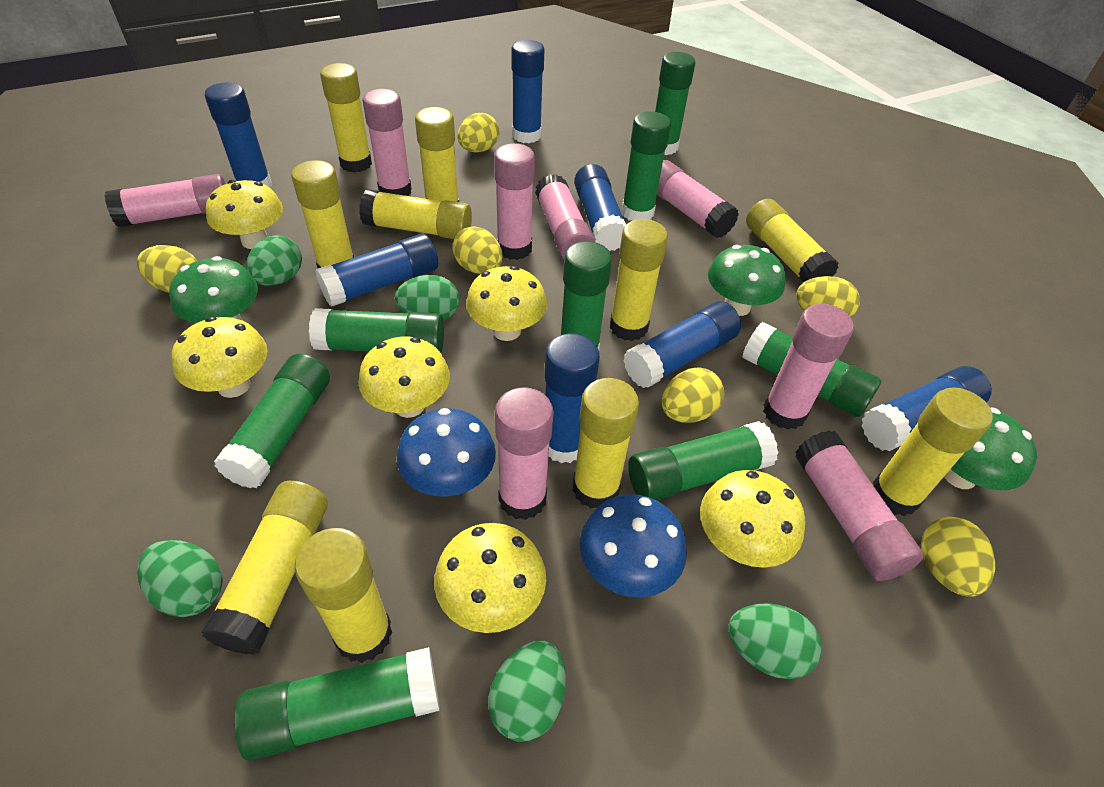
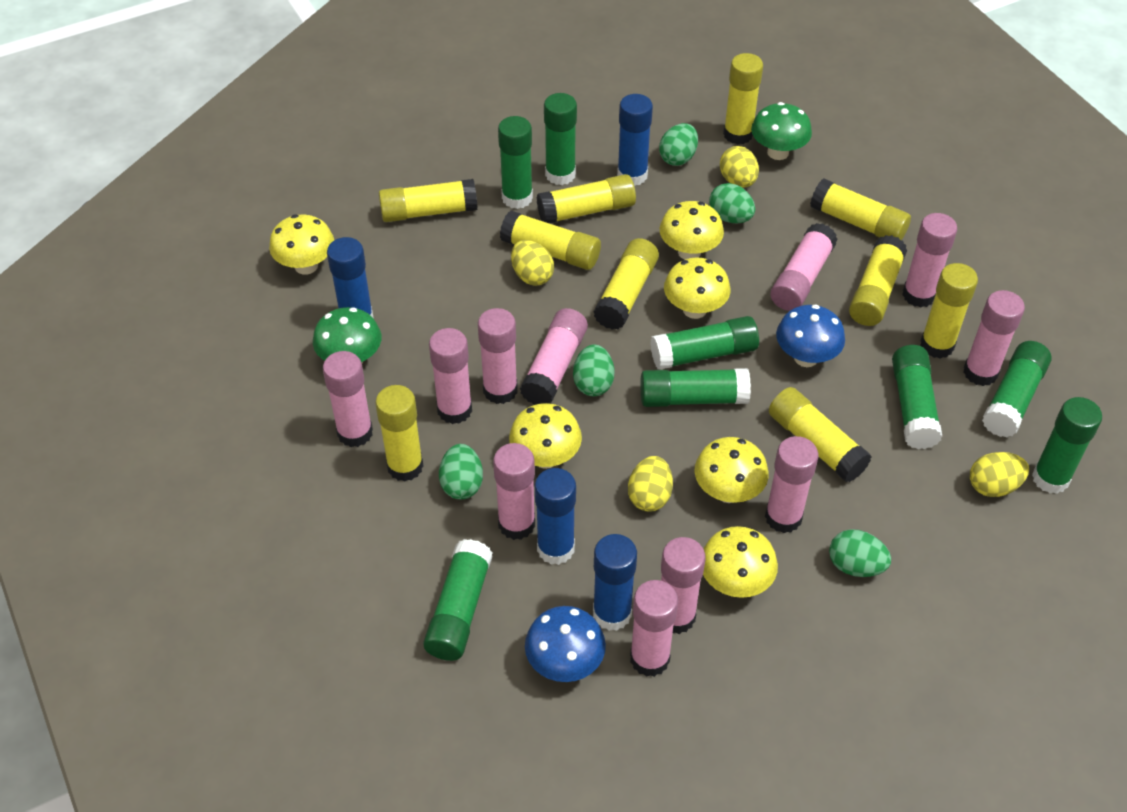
blue glue stick: [205,82,272,187] [315,234,438,307] [512,40,544,143] [544,333,600,463] [574,164,626,251] [623,301,741,388] [862,366,992,451] = 7 -> [327,237,374,319] [535,468,576,565] [593,534,637,631] [617,94,653,186] = 4
green mushroom: [169,256,258,323] [708,245,785,316] [944,408,1037,490] = 3 -> [313,307,381,363] [751,102,812,160] = 2
pink glue stick: [104,174,226,227] [362,89,412,196] [494,143,535,260] [495,387,554,520] [535,174,595,259] [657,160,739,238] [763,304,854,430] [795,431,924,581] = 8 -> [323,351,373,447] [429,328,472,424] [478,308,518,404] [493,443,535,540] [520,308,588,405] [630,580,678,677] [661,537,706,634] [765,436,818,533] [771,223,838,311] [902,213,957,308] [963,290,1025,386] = 11
yellow egg: [137,245,197,293] [452,227,503,274] [457,113,499,153] [662,368,724,423] [796,276,860,317] [921,517,995,597] = 6 -> [511,240,554,286] [628,456,673,512] [720,146,759,188] [970,452,1029,497] = 4

